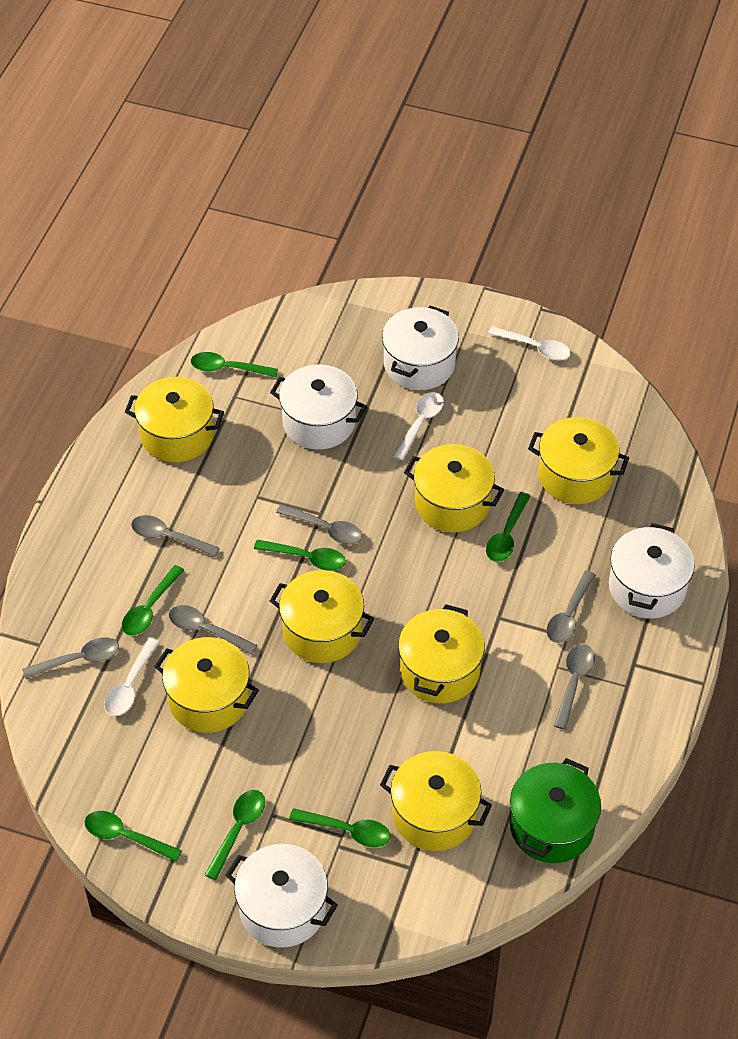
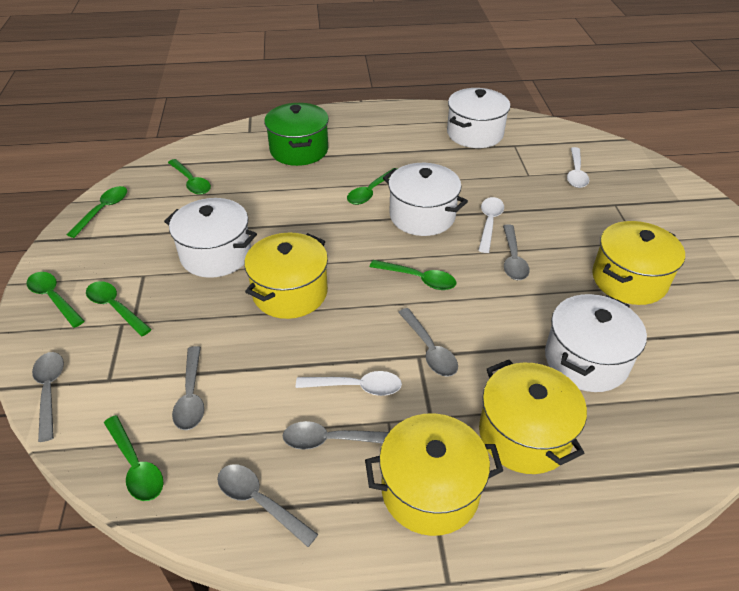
yellow pot: [125,377,224,462] [154,637,259,733] [270,570,374,663] [380,751,492,851] [398,604,485,703] [404,444,504,532] [528,417,629,504] = 7 -> [244,233,328,319] [365,413,503,536] [479,360,587,474] [592,221,685,305] = 4

